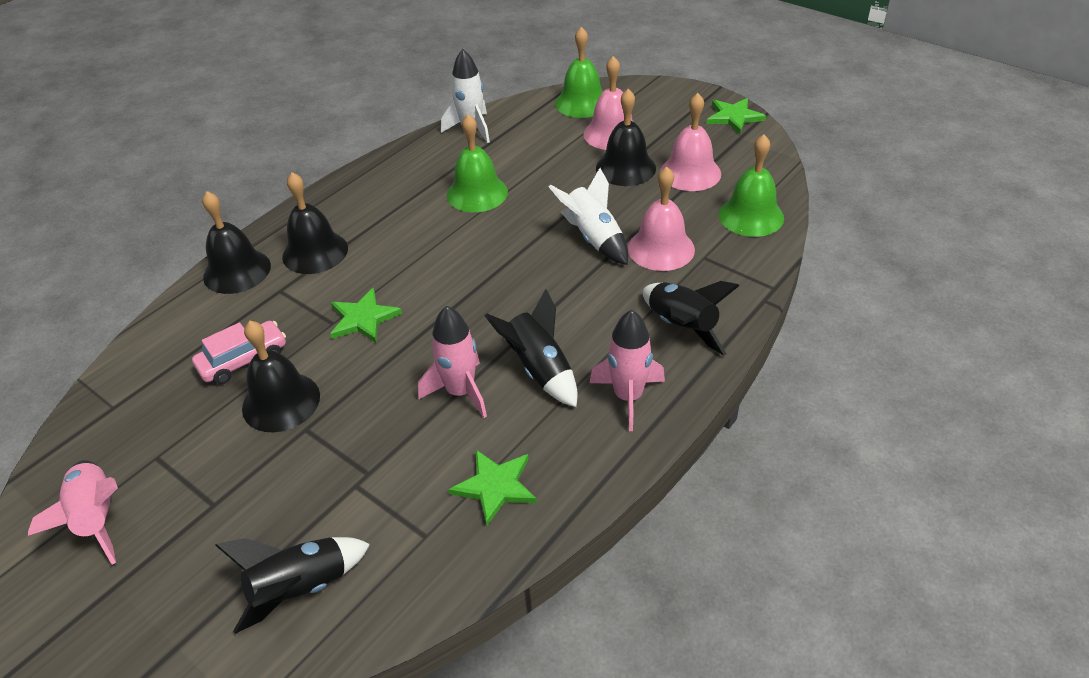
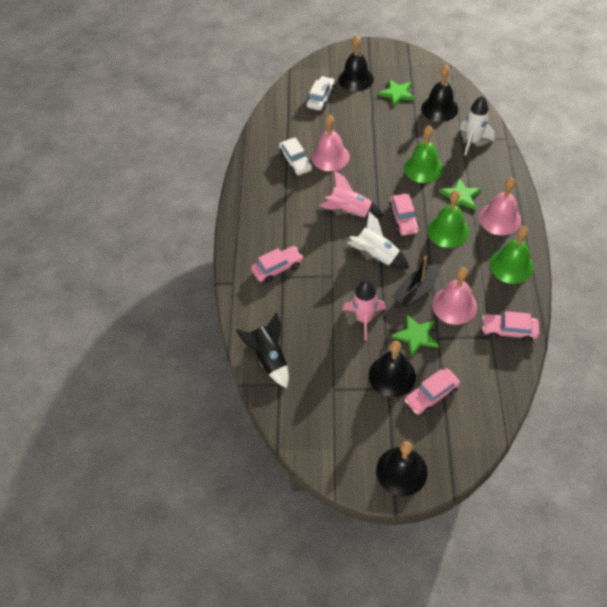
black boat: none = 0 -> [392,256,440,307] = 1
black rocket: [215,537,370,634] [484,289,578,407] [643,281,739,355] = 3 -> [236,312,289,388] = 1
pink car: [192,321,286,384] = 1 -> [251,246,303,283] [389,193,419,236] [404,368,460,415] [482,311,539,342] = 4
pink rocket: [28,460,118,565] [418,306,487,418] [590,310,665,431] = 3 -> [319,171,384,218] [343,280,386,341] = 2
white car: none = 0 -> [279,137,312,176] [307,76,335,111] = 2

